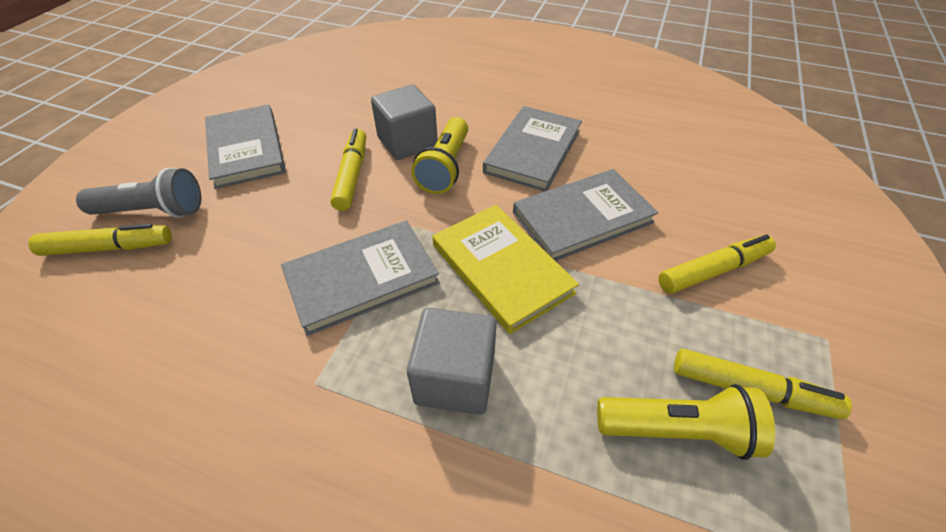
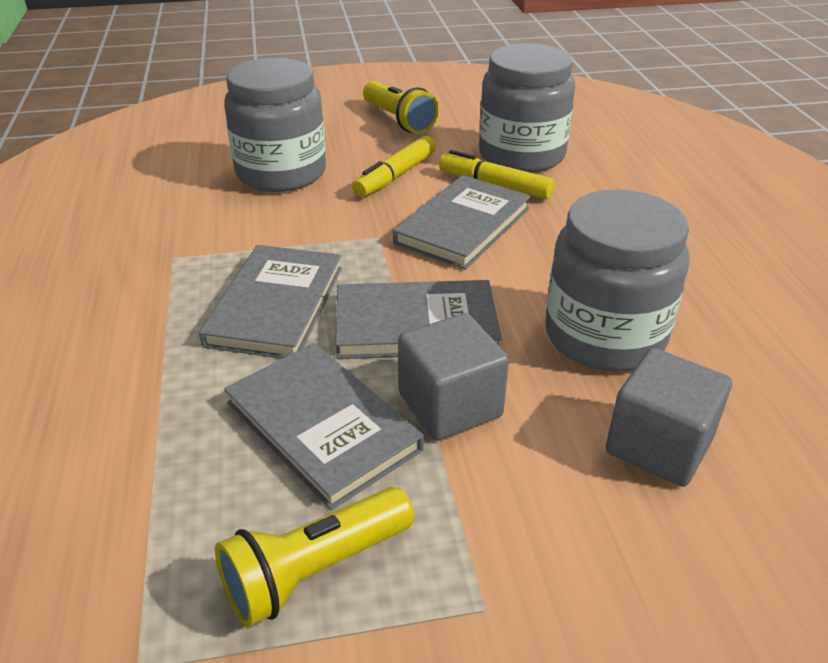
grey flashlight: [76,168,201,218] = 1 -> none = 0
grey jar: none = 0 -> [224,58,326,192] [479,43,575,173] [545,189,690,371] = 3
yellow book: [432,205,579,334] = 1 -> none = 0
yellow marker: [28,224,172,256] [330,128,366,211] [658,234,776,293] [674,349,852,419] = 4 -> [353,136,436,197] [439,150,554,199] = 2

